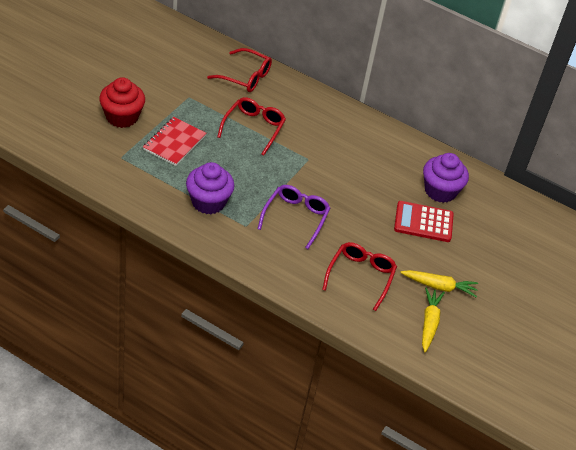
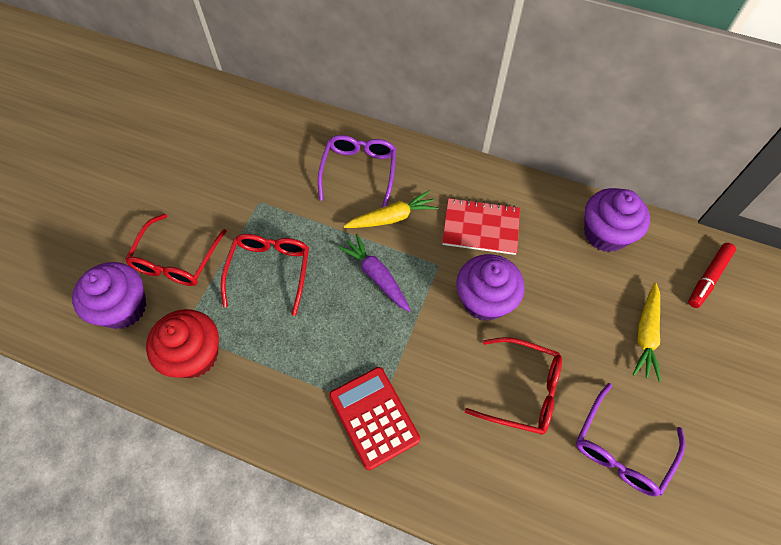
purple carrot: none = 0 -> [338,234,411,312] = 1
purple cupcake: [186,162,234,214] [423,153,469,203] = 2 -> [72,262,146,329] [456,254,525,321] [584,188,650,252] = 3
purple glasses: [258,185,330,249] = 1 -> [318,135,396,207] [576,383,685,496] = 2
red marker: none = 0 -> [688,243,736,308] = 1

